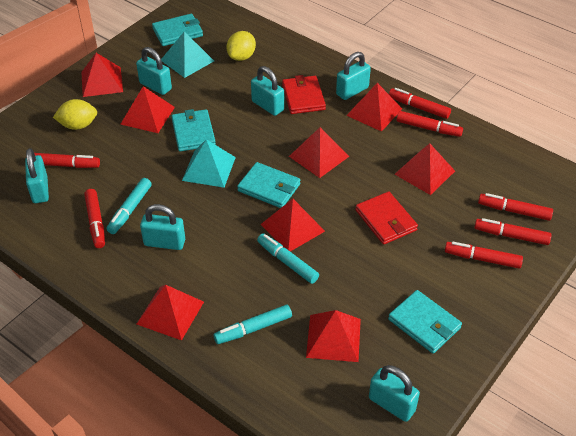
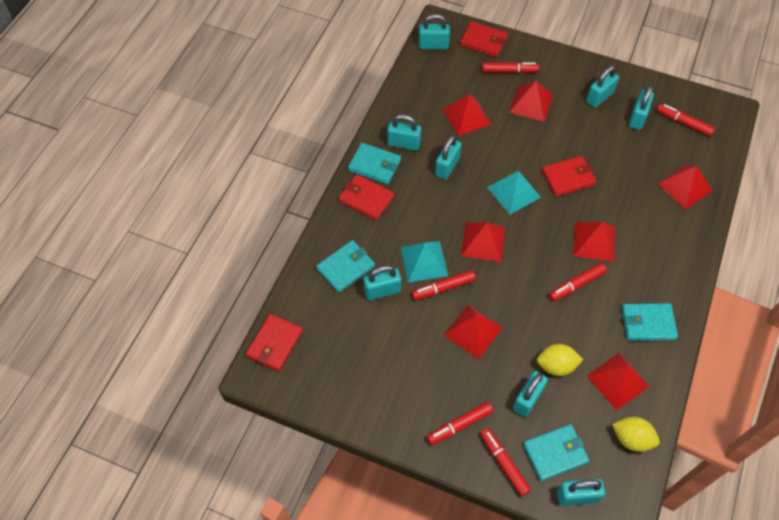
red marker: [34,153,100,168] [84,189,105,248] [389,88,451,119] [396,111,463,137] [445,242,523,268] [474,218,551,245] [478,193,553,221] = 7 -> [411,270,476,300] [427,402,493,445] [480,428,531,496] [482,62,539,73] [549,263,607,302] [657,104,715,137] = 6
red pyramid: [81,53,123,97] [121,86,175,133] [137,285,204,340] [261,199,325,251] [289,127,349,178] [306,310,361,362] [346,83,402,132] [395,143,455,195] = 8 -> [443,94,491,136] [444,305,503,359] [461,222,505,262] [509,81,553,122] [573,222,615,262] [587,353,649,411] [658,165,713,210] = 7
red wallet: [282,75,326,114] [355,192,418,245] = 2 -> [246,314,303,371] [339,174,394,220] [460,21,508,57] [542,156,597,197] = 4
turquoise marker: [107,178,152,234] [214,305,292,344] [257,233,319,284] = 3 -> none = 0
turquoise padlock: [25,148,49,203] [136,47,172,95] [140,204,185,250] [251,66,284,116] [336,52,371,100] [369,365,420,422] = 6 -> [364,265,401,300] [387,114,421,151] [419,14,450,49] [435,135,461,180] [513,371,548,417] [557,479,605,506] [586,66,619,108] [629,85,654,130] = 8

